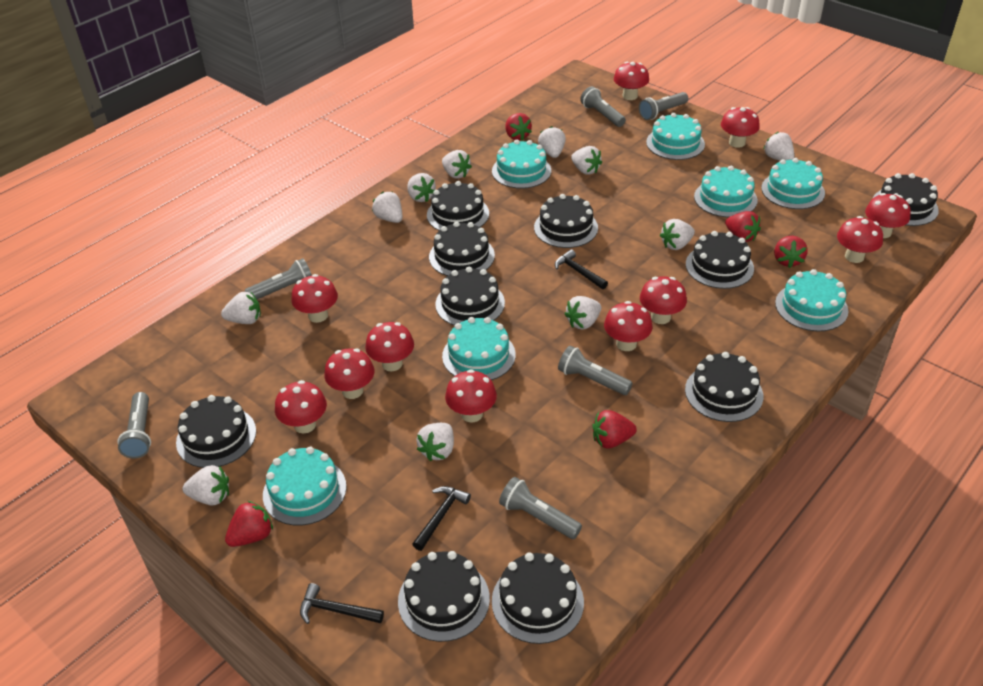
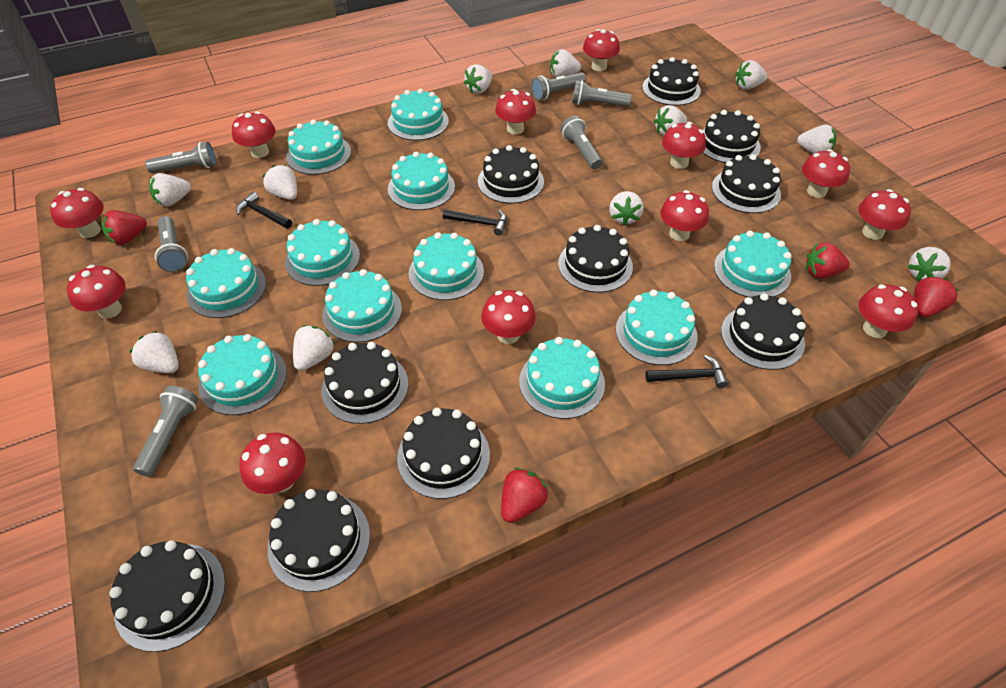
red mushroom: [275,380,327,434] [291,274,338,323] [324,348,374,399] [365,322,414,371] [445,369,497,422] [604,301,653,351] [614,62,649,100] [640,276,687,324] [721,107,760,148] [837,216,883,263] [865,193,911,238] = 11 -> [50,188,104,238] [67,265,126,319] [232,111,276,158] [239,433,306,494] [481,290,536,344] [495,89,536,135] [583,29,620,71] [660,190,709,241] [662,122,706,169] [802,149,850,198] [858,189,911,240] [859,284,918,338] = 12
red strawberry: [225,501,273,547] [506,113,532,140] [592,410,637,448] [725,211,761,242] [774,236,808,268] = 5 -> [101,210,147,245] [501,468,548,523] [806,242,850,278] [914,276,959,317] = 4
turquoise cake: [263,447,347,526] [442,317,516,380] [492,140,551,189] [646,113,705,160] [694,166,758,217] [761,158,825,209] [775,269,848,332] = 7 -> [186,248,266,318] [198,334,287,415] [285,219,360,286] [286,119,351,175] [322,269,402,343] [388,89,449,141] [388,152,455,210] [409,232,484,300] [519,337,605,419] [616,290,698,365] [714,231,792,297] = 11

